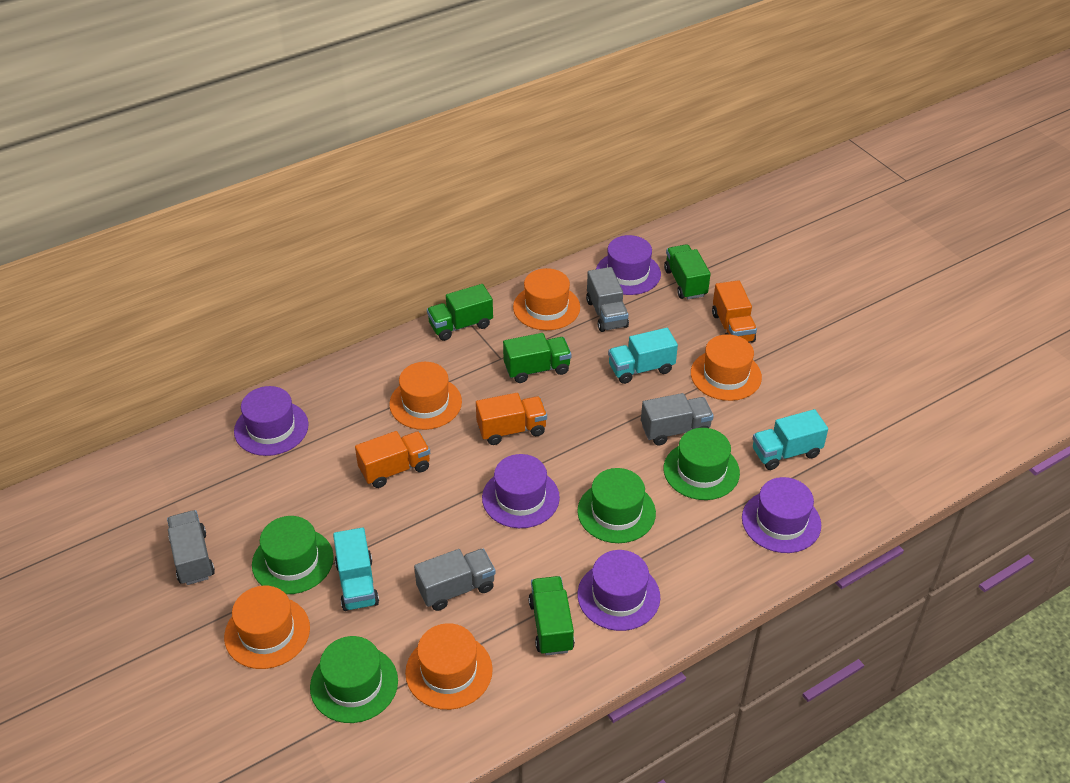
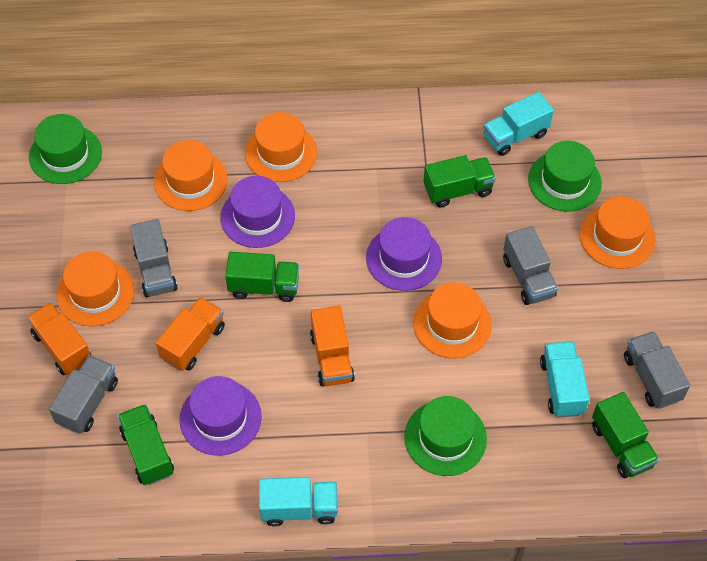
green hat: [252,516,334,594] [310,636,398,723] [577,468,656,543] [664,428,740,500] = 4 -> [29,114,102,184] [404,396,487,476] [528,141,602,212] = 3
purple hat: [234,386,309,456] [482,454,560,528] [578,550,660,631] [596,235,661,295] [742,477,821,553] = 5 -> [180,376,262,456] [220,176,295,248] [366,217,442,291] = 3

